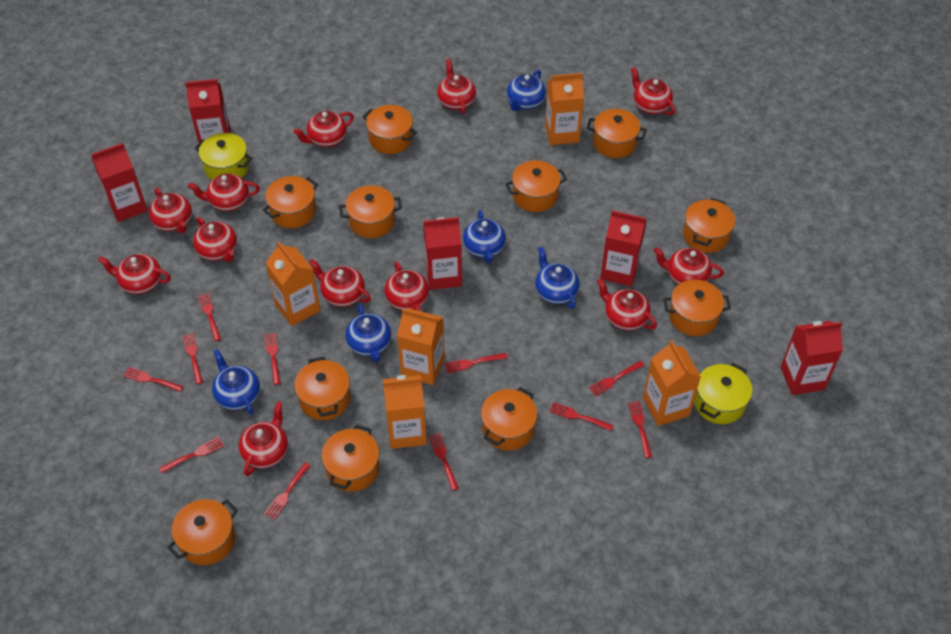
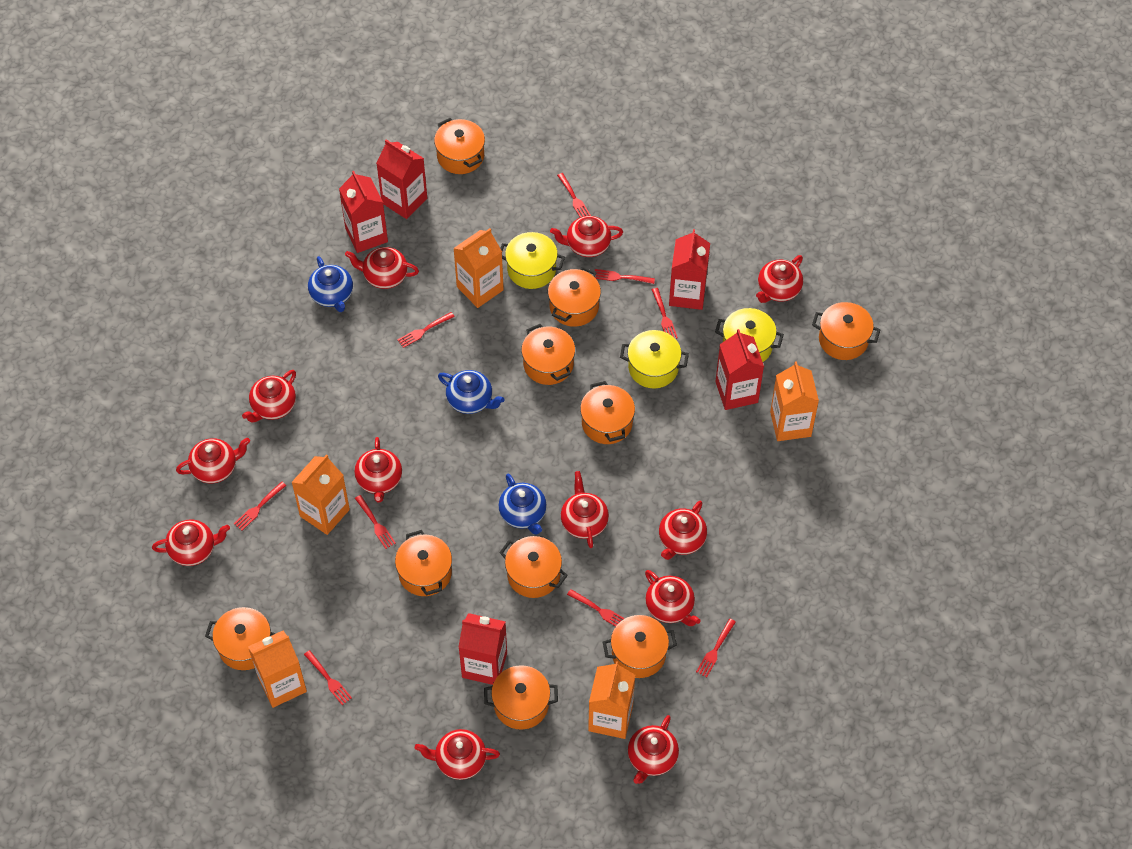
blue teapot: [212,349,260,415] [345,304,391,362] [463,210,506,263] [507,70,546,111] [535,247,580,309] = 5 -> [308,256,353,312] [438,370,505,414] [498,474,547,535] = 3
orange pot: [167,499,238,565] [262,176,318,228] [294,357,351,420] [321,425,380,492] [339,186,402,238] [362,105,417,154] [481,387,537,450] [505,161,567,212] [587,109,647,158] [663,280,731,336] [683,198,735,253] = 11 -> [205,607,275,670] [395,530,452,596] [434,118,485,174] [484,665,558,729] [499,536,568,598] [521,324,575,385] [548,267,601,327] [580,381,635,444] [603,615,677,678] [812,302,881,360] = 10
red fork: [123,367,183,392] [159,437,224,473] [183,333,203,384] [198,293,221,341] [264,462,311,520] [265,333,280,385] [429,433,459,491] [445,353,507,373] [549,402,613,431] [589,361,645,396] [628,401,652,458] = 11 -> [234,481,287,530] [304,650,352,705] [355,495,396,549] [397,312,455,348] [557,173,591,217] [567,589,625,627] [594,269,655,284] [652,288,678,339] [696,619,736,677] = 9
yellow pot: [194,133,253,180] [694,363,752,424] = 2 -> [500,232,565,289] [620,330,689,389] [715,308,784,362] = 3

